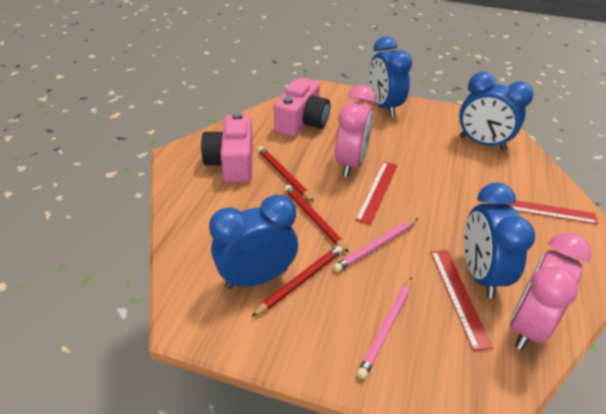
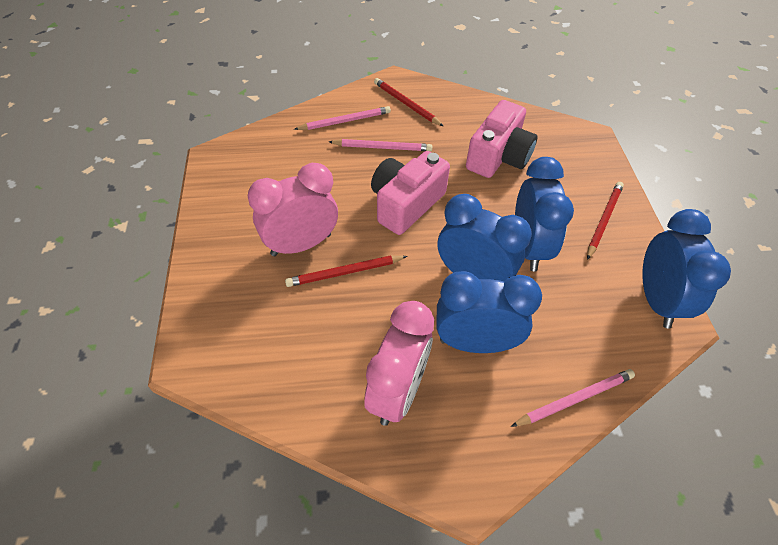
pink pencil: [333,218,418,272] [357,277,412,379] = 2 -> [294,106,391,130] [329,139,432,151] [511,369,635,427] = 3
red ruler: [355,162,397,225] [431,250,493,351] [490,200,598,225] = 3 -> none = 0

